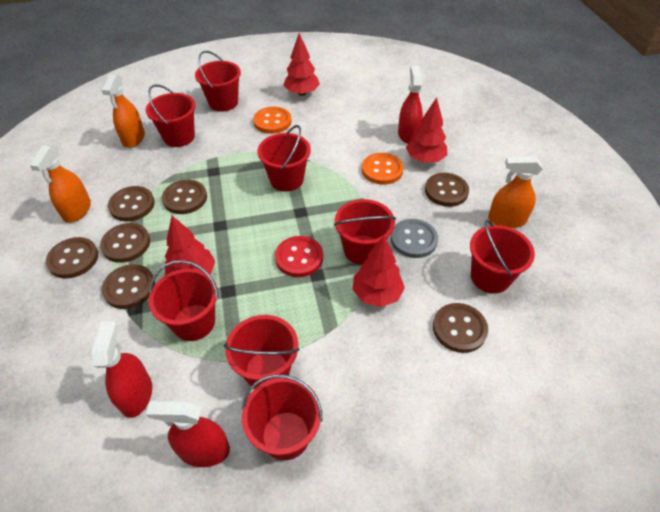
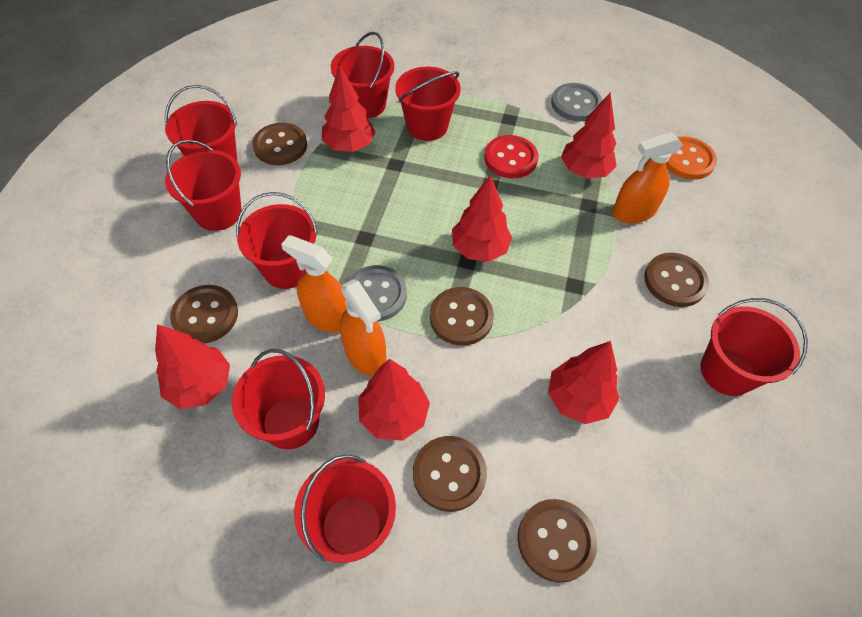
brown button: [46,237,98,279] [100,223,150,263] [102,264,155,309] [108,186,155,221] [162,180,207,214] [425,173,469,207] [433,303,488,353] = 7 -> [170,285,238,343] [252,123,307,165] [413,436,487,512] [430,287,494,346] [518,499,597,583] [644,253,709,307] = 6
grey button: [391,219,438,258] = 1 -> [346,265,407,322] [551,83,602,121] = 2
orange button: [253,107,291,134] [362,153,404,185] = 2 -> [666,136,717,180] = 1
red spray bottle: [92,321,152,418] [146,401,230,467] [398,65,423,144] = 3 -> none = 0
red tree: [165,216,216,275] [283,33,320,96] [352,236,405,307] [406,97,447,163] = 4 -> [155,324,230,409] [322,65,376,152] [358,359,430,441] [452,175,512,262] [548,341,619,424] [561,93,617,178] = 6

